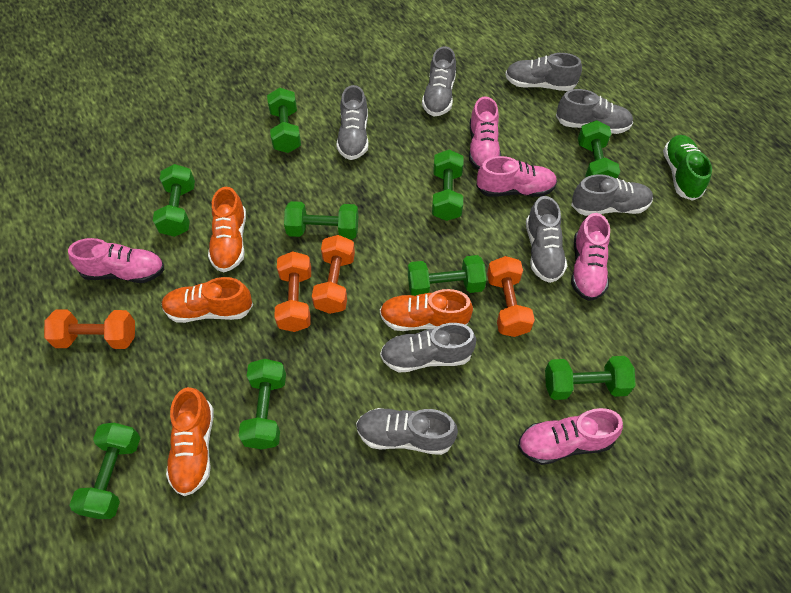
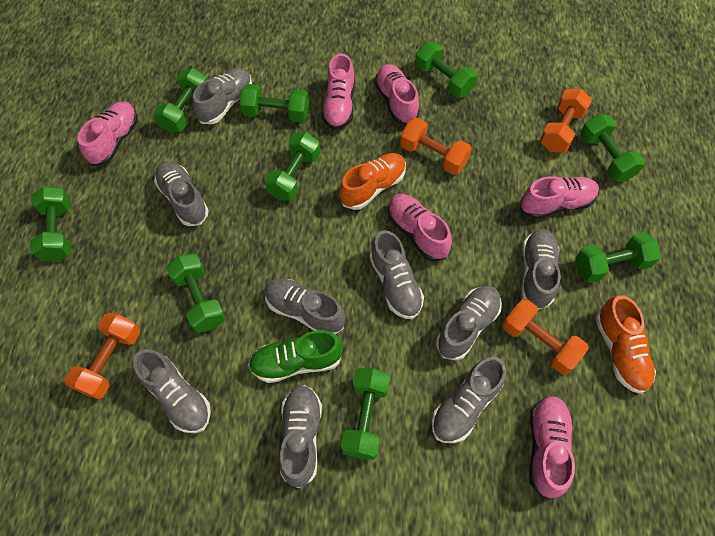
grey shoe: [336,85,368,160] [356,408,458,455] [380,323,476,372] [422,46,456,117] [505,53,582,91] [526,196,567,283] [556,89,633,134] [571,174,653,216] = 8 -> [133,349,211,433] [154,161,209,226] [193,68,252,124] [264,278,345,334] [279,385,322,488] [369,230,424,319] [432,357,506,443] [436,286,502,361] [521,229,561,310] = 9
orange shoe: [161,277,253,323] [166,387,214,496] [208,187,246,273] [380,289,473,331] = 4 -> [340,153,406,210] [595,295,656,394] = 2
pink shoe: [68,238,165,283] [469,96,501,170] [476,156,557,197] [518,408,623,465] [571,213,610,301] = 5 -> [78,102,138,166] [322,53,355,130] [375,64,420,125] [388,194,452,261] [520,176,599,219] [529,396,575,499] = 6

